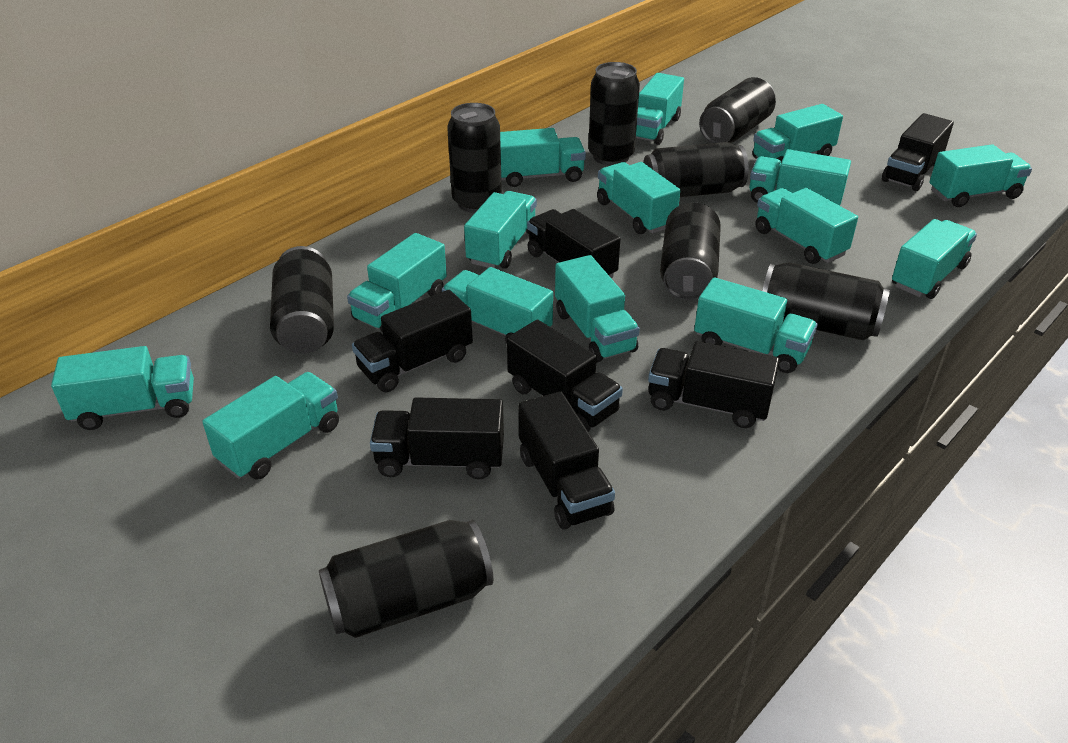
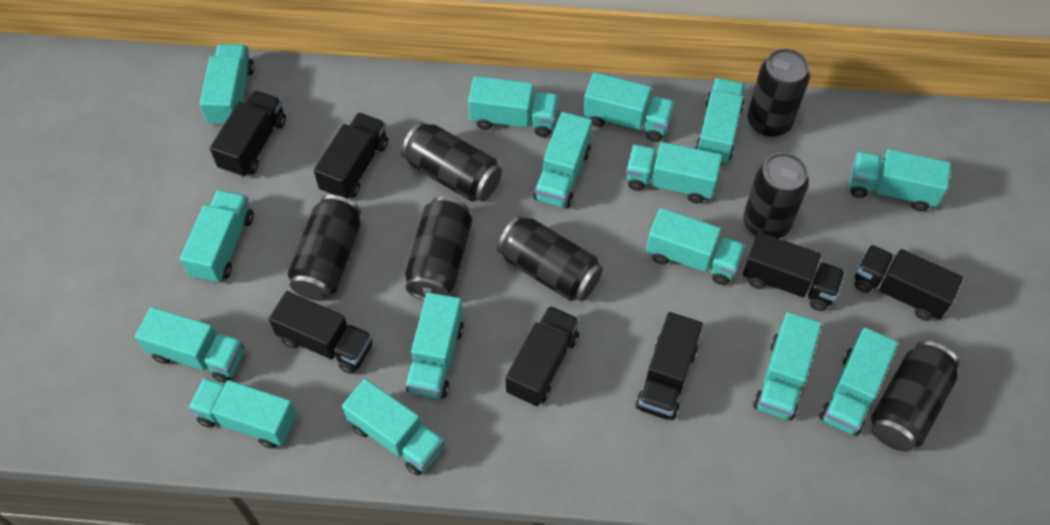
black can: [270,246,334,354] [319,520,493,638] [447,103,502,213] [588,62,640,166] [643,142,749,197] [660,202,721,300] [699,77,776,143] [762,262,890,340] = 8 -> [288,195,361,301] [401,122,502,202] [405,196,472,301] [497,215,603,301] [744,152,809,238] [748,48,810,137] [871,341,960,452] = 7

